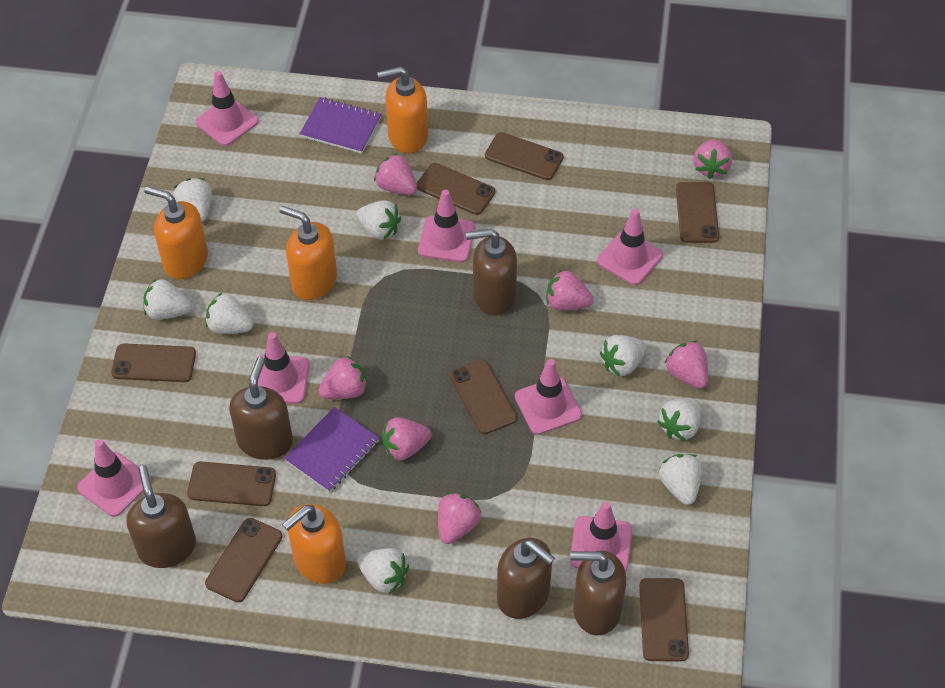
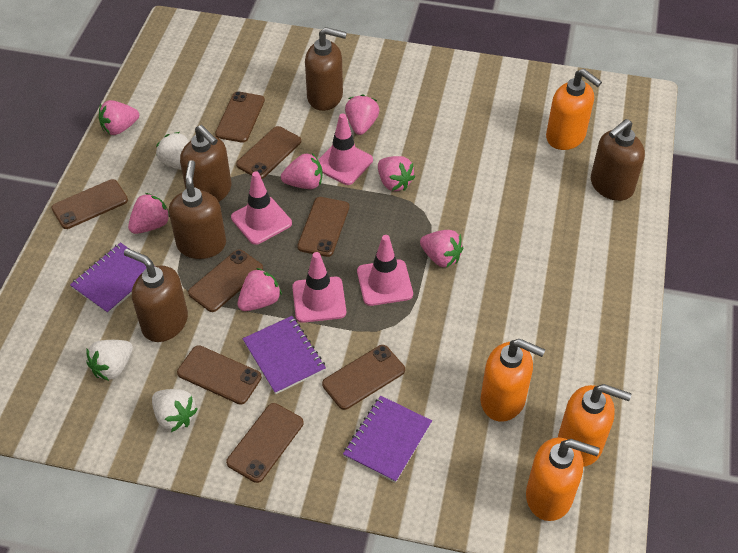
pink traffic cone: [77,439,151,517] [196,71,259,146] [256,332,310,404] [418,190,475,262] [515,359,582,435] [570,501,632,572] [597,209,663,285] = 7 -> [231,171,292,245] [292,252,346,323] [318,113,373,185] [357,235,413,306] = 4
purple notebook: [284,407,379,492] [300,97,381,154] = 2 -> [70,242,146,314] [242,316,326,394] [343,396,432,483] = 3
white strawberry: [143,279,192,320] [173,178,212,222] [205,293,253,334] [356,200,401,239] [357,548,409,595] [600,335,647,376] [657,398,702,441] [659,454,702,505] = 8 -> [86,340,133,381] [152,389,198,432] [156,132,189,170] = 3

